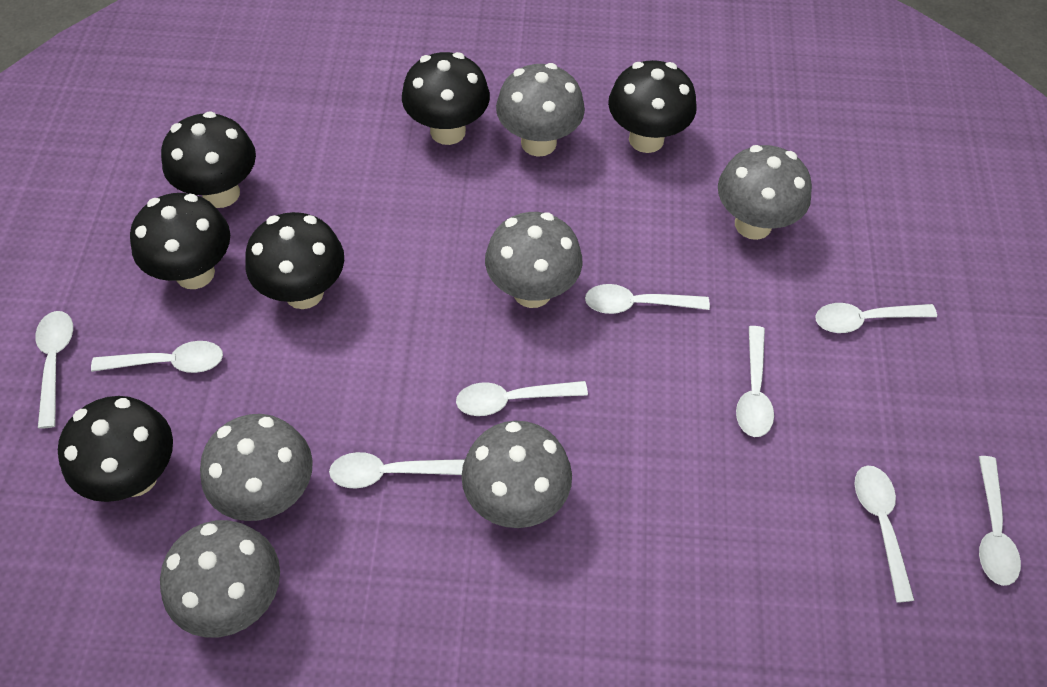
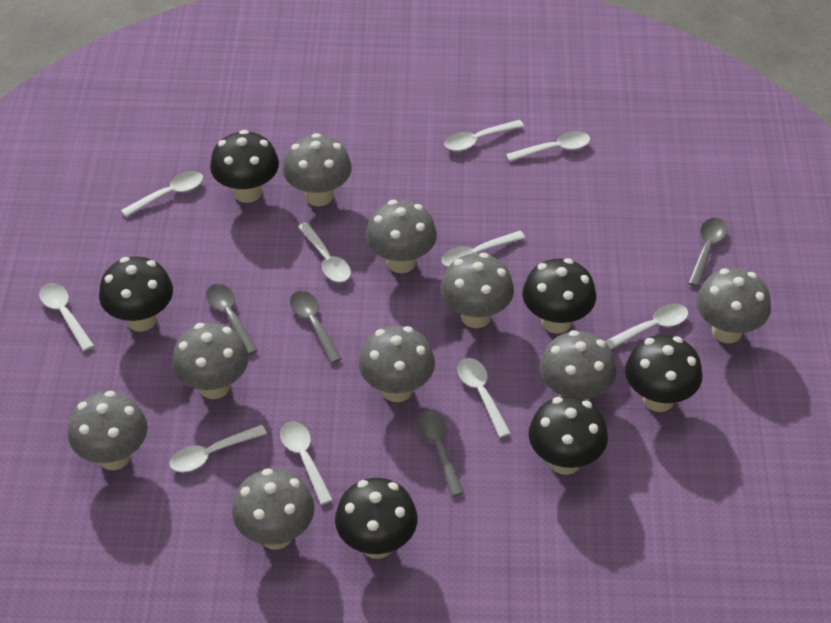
grey mushroom: [160,520,280,638] [200,414,313,521] [461,421,572,528] [485,212,583,308] [496,63,585,157] [718,145,812,240] = 6 -> [68,391,148,470] [172,322,249,399] [232,468,314,550] [283,133,352,206] [359,325,435,402] [365,200,437,273] [441,253,514,328] [539,330,616,401] [696,268,771,343] = 9
grey spoon: none = 0 -> [206,284,258,355] [290,291,342,363] [416,411,464,497] [688,218,727,287] = 4
white spoon: [35,311,73,429] [91,341,223,373] [329,452,465,489] [456,381,588,416] [585,284,710,314] [736,326,774,437] [815,303,937,333] [854,465,915,603] [979,456,1021,586] = 9 -> [39,283,94,351] [121,171,203,217] [169,425,267,472] [280,421,333,505] [298,222,351,282] [442,231,525,267] [444,120,524,151] [457,358,511,438] [506,131,590,162] [604,303,688,349] = 10

